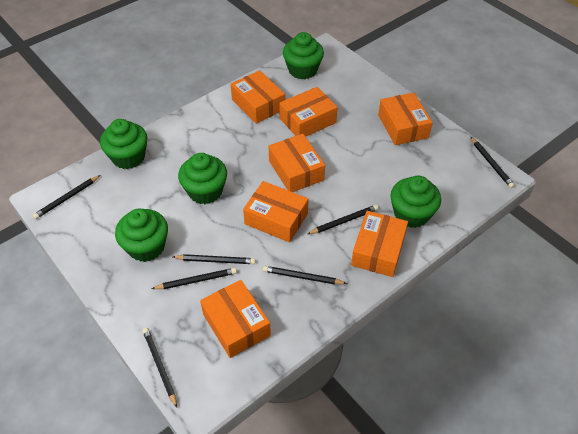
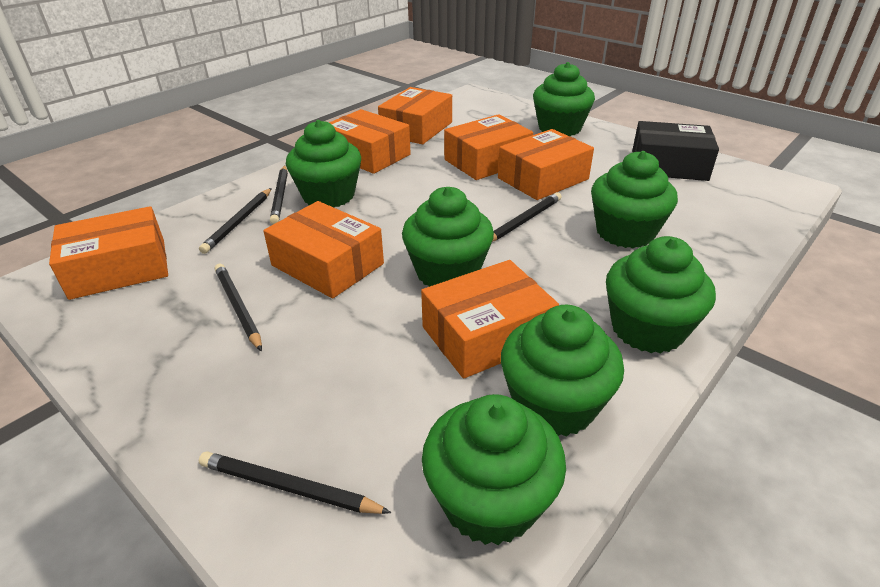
black box: none = 0 -> [632,121,719,181] = 1
black pencil: [33,175,101,219] [143,328,177,408] [152,268,237,289] [173,254,256,264] [263,266,347,285] [308,205,378,234] [471,137,515,188] = 7 -> [199,188,272,254] [199,451,392,514] [215,264,262,352] [270,165,288,224] [492,192,562,242] = 5
green cupcake: [100,119,147,169] [115,209,168,262] [178,153,227,204] [283,32,324,79] [390,176,441,228] = 5 -> [286,120,361,207] [402,187,494,287] [422,394,566,545] [501,305,624,437] [533,62,595,136] [591,151,678,248] [606,236,716,354] = 7

